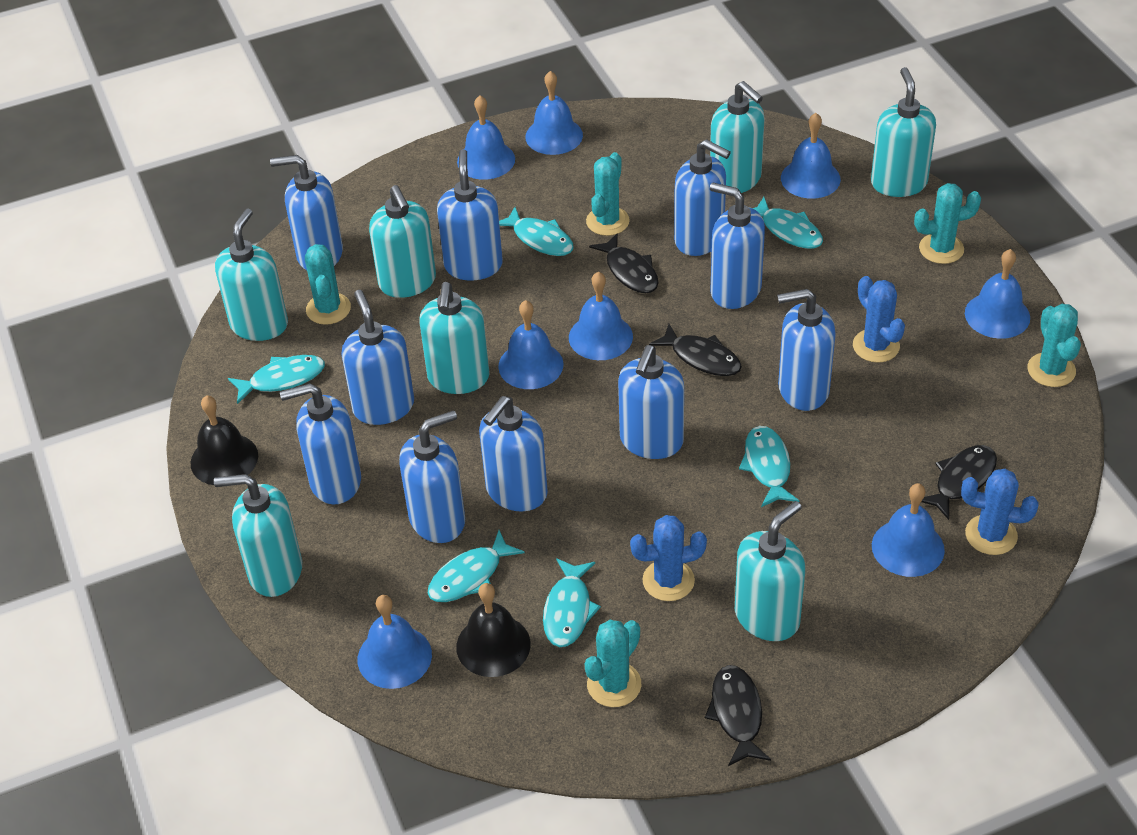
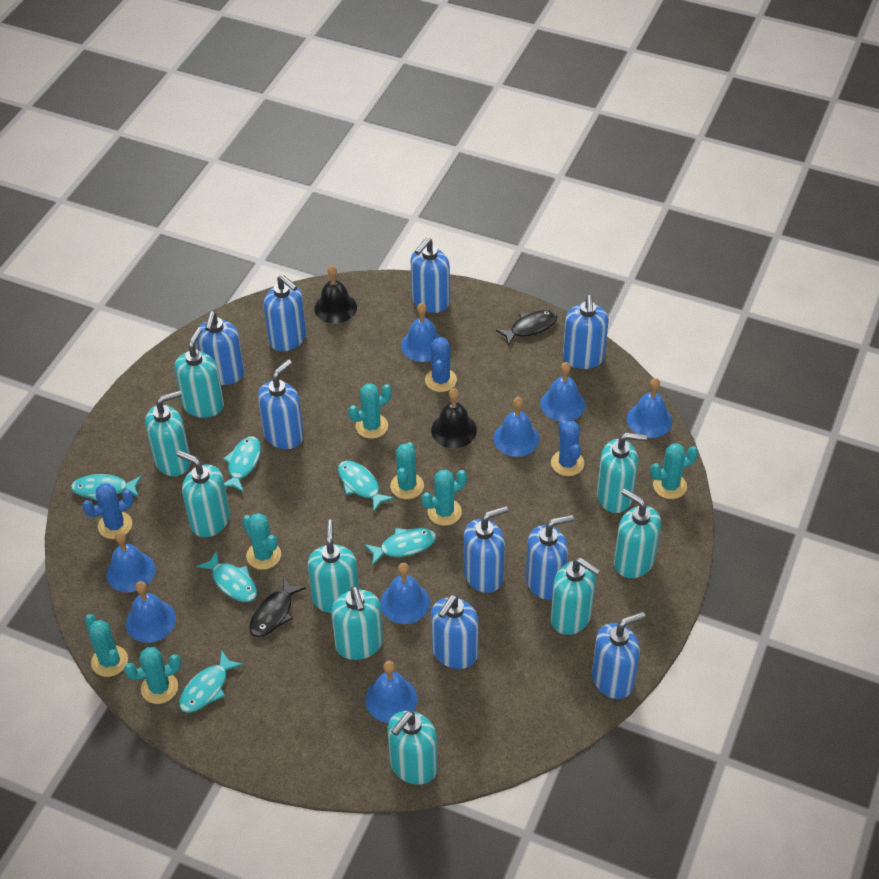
black fish: [589,233,658,293] [649,324,742,376] [705,665,771,766] [921,445,997,520] = 4 -> [249,577,306,637] [496,310,557,346] = 2
blue soap dispenser: [270,155,343,270] [280,383,361,504] [341,290,414,425] [399,410,465,543] [437,149,503,280] [479,396,548,512] [618,345,684,459] [674,139,731,256] [710,182,765,309] [777,289,836,411] = 10 -> [196,311,245,385] [258,359,304,449] [264,275,306,351] [411,238,450,313] [431,595,479,669] [464,506,508,593] [526,515,574,600] [563,295,609,369] [592,612,645,699] = 9
turquoise cactus: [305,244,351,325] [585,620,641,707] [586,152,630,236] [914,183,981,264] [1027,304,1081,387] = 5 -> [85,614,128,677] [124,647,181,704] [242,513,281,570] [348,383,392,439] [390,442,424,499] [422,470,467,526] [650,443,698,499] = 7
turquoise soap dispenser: [214,474,302,597] [215,208,288,341] [369,185,436,298] [419,282,489,394] [710,81,765,193] [735,501,805,641] [871,67,936,197] = 7 -> [145,390,191,476] [174,327,224,418] [177,451,230,537] [307,520,359,613] [331,586,383,660] [388,711,438,785] [550,558,600,635] [597,433,647,513] [614,489,661,578] = 9

